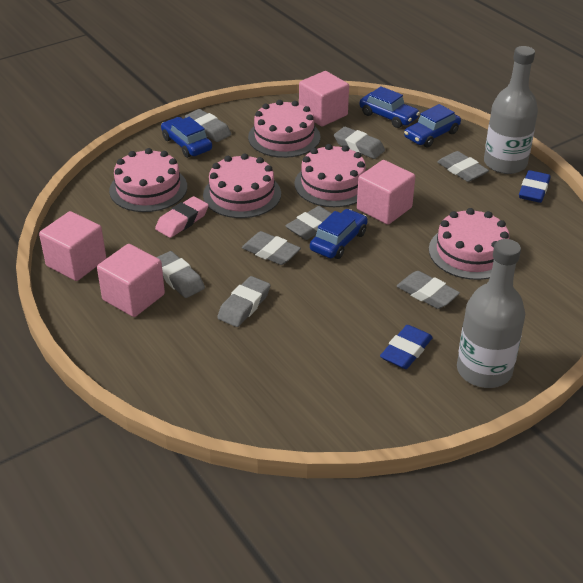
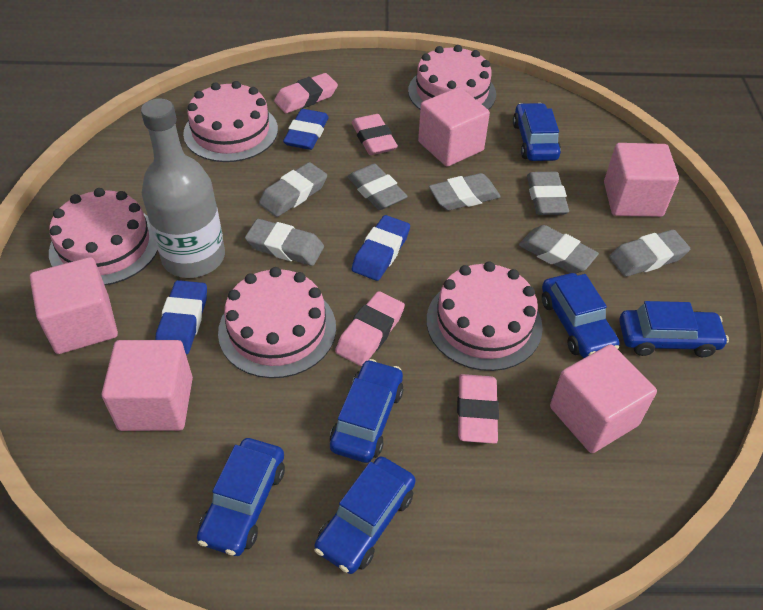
blue car: [161,117,212,158] [310,209,368,259] [360,86,420,128] [404,104,461,147] = 4 -> [197,438,285,556] [314,456,416,574] [330,359,403,463] [513,103,561,161] [542,273,620,358] [619,301,729,357] = 6
blue eraser: [380,325,433,369] [519,170,550,203] = 2 -> [156,280,207,354] [283,109,329,150] [352,215,410,281] = 3
grey bottle: [457,239,525,388] [484,46,538,174] = 2 -> [141,98,225,278] = 1
grey eraser: [156,251,205,298] [185,109,231,142] [217,276,270,327] [242,231,301,265] [285,206,332,240] [334,127,385,159] [397,271,460,309] [437,151,489,182] = 8 -> [245,219,324,266] [259,162,327,217] [348,164,408,210] [429,173,501,210] [519,225,599,274] [527,172,569,215] [609,229,690,277] = 7
pink cube: [39,211,106,281] [97,244,165,317] [299,71,349,126] [357,160,415,225] = 4 -> [30,257,118,354] [102,340,193,431] [418,87,490,167] [550,344,657,453] [604,143,679,217] = 5
pink eraser: [155,196,209,238] = 1 -> [274,73,338,113] [335,291,405,366] [352,114,398,155] [457,374,499,444] = 4

